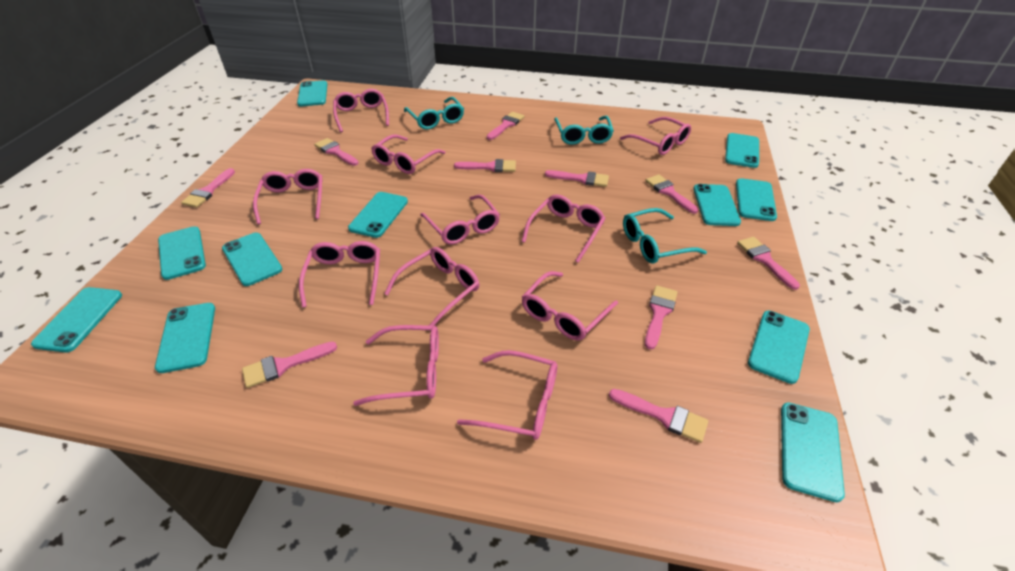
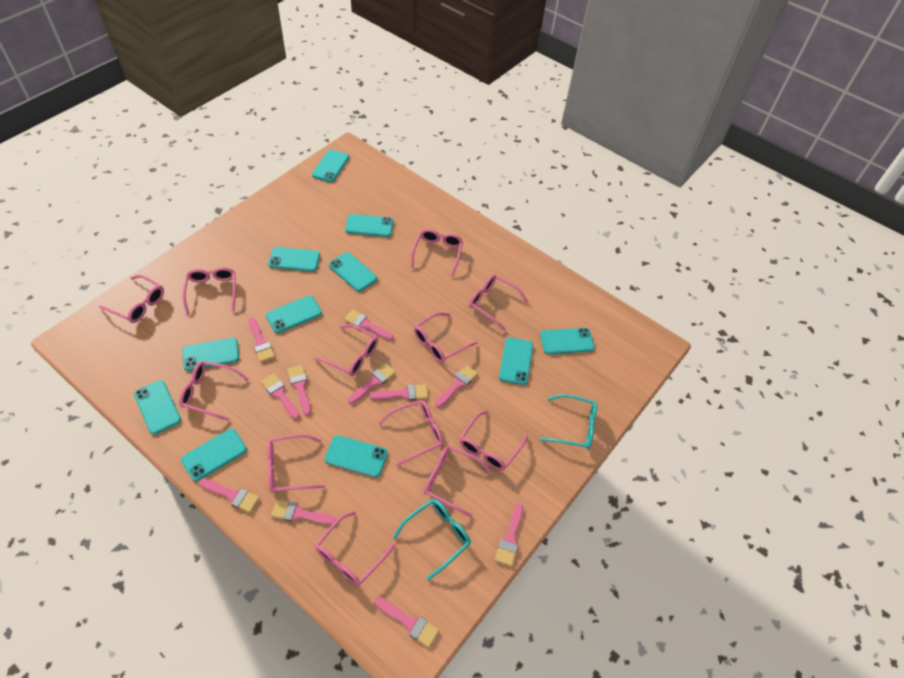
pink brush: [181,168,235,208] [242,341,337,388] [314,138,358,166] [454,159,516,172] [487,112,525,140] [545,170,609,187] [609,389,708,443] [645,174,698,214] [645,285,678,350] [737,237,800,290] = 10 -> [199,478,259,513] [248,318,275,362] [261,373,300,420] [271,500,337,525] [287,365,311,416] [344,309,393,340] [348,363,396,404] [370,384,428,401] [375,598,439,648] [435,365,478,408] [495,503,523,567] = 11
pink glasses: [253,169,322,225] [299,241,380,308] [333,89,389,132] [353,325,439,406] [371,134,446,174] [384,247,479,326] [420,194,500,244] [457,350,557,440] [521,194,606,263] [522,271,618,341] [620,117,691,155] = 11 -> [99,275,164,323] [179,361,249,421] [183,267,236,315] [267,434,325,493] [314,324,378,376] [315,511,396,586] [378,400,443,466] [411,229,463,277] [414,312,477,363] [424,446,492,517] [459,410,528,471] [469,275,529,331] = 12
turquoise glasses: [404,97,464,130] [554,116,614,145] [623,208,707,263] = 3 -> [393,499,471,580] [539,394,597,449] = 2

